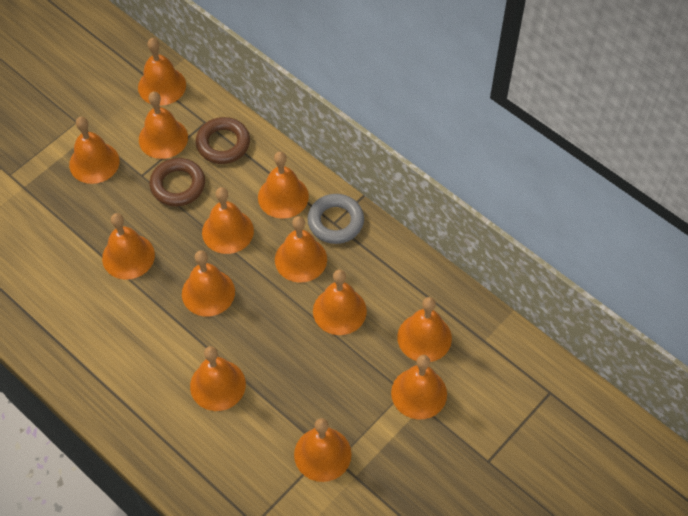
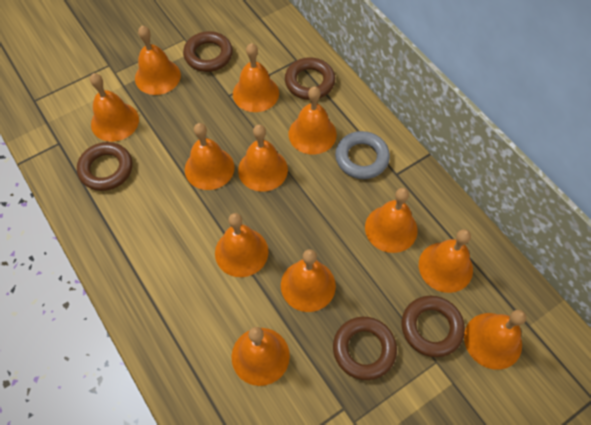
brown ring: [149,158,205,207] [195,117,250,164] = 2 -> [77,142,132,191] [183,31,233,72] [285,57,335,100] [333,317,397,380] [402,296,465,357] = 5
orange bell: [69,117,120,184] [102,213,155,280] [138,38,186,106] [139,92,188,159] [182,250,235,316] [190,346,246,411] [202,187,254,254] [258,152,309,219] [275,216,327,283] [294,418,352,482] [313,269,367,335] [391,355,447,420] [397,297,452,362] = 13 -> [90,73,139,142] [135,26,181,95] [185,123,235,190] [215,213,268,277] [232,327,290,386] [233,43,279,112] [238,125,288,192] [281,249,336,312] [289,86,337,154] [365,188,417,253] [419,229,473,293] [464,310,526,370] = 12

